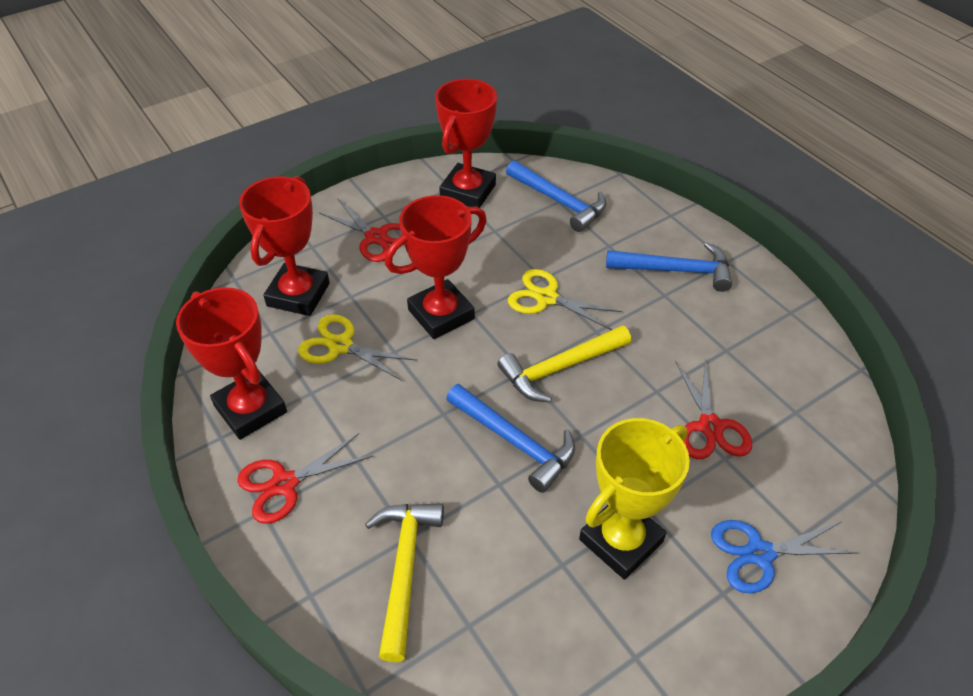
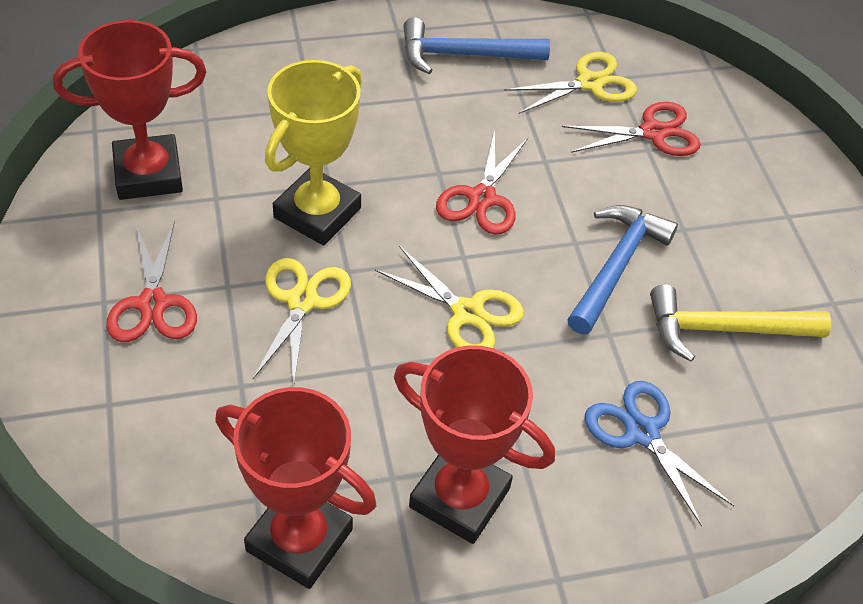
blue hammer: [446,384,575,493] [506,160,606,232] [606,242,732,292] = 3 -> [403,17,550,74] [567,205,678,334] = 2
red trophy: [176,287,287,440] [239,176,330,316] [385,195,487,339] [435,79,497,208] = 4 -> [53,20,206,200] [215,387,376,589] [394,345,555,544] = 3
yellow hammer: [365,503,444,662] [497,326,631,403] = 2 -> [650,284,831,362] = 1
yellow scissors: [298,314,417,381] [508,269,623,330] = 2 -> [253,258,351,387] [375,246,524,348] [504,52,637,114] = 3

